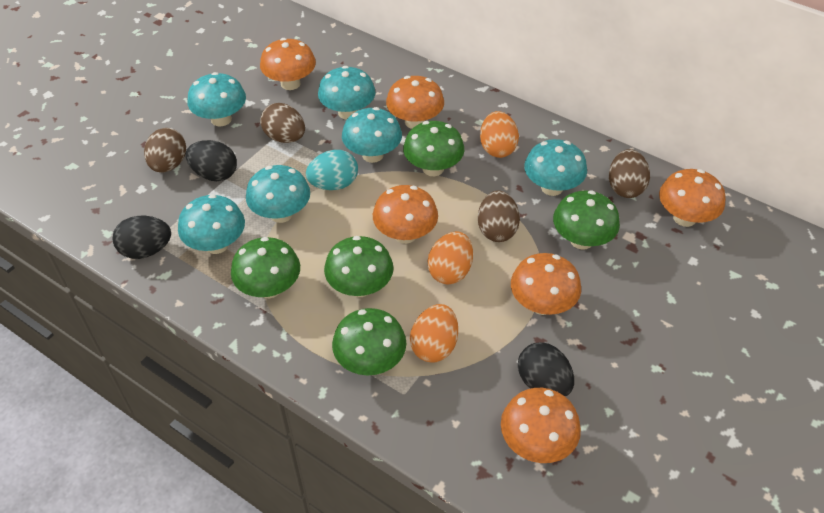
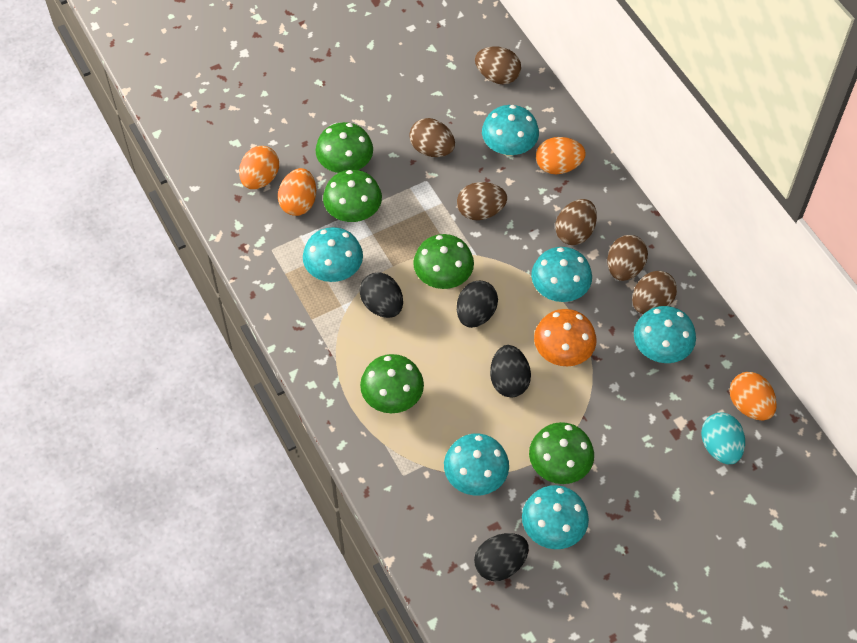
black egg: [112,216,171,259] [186,140,237,181] [518,342,574,396] = 3 -> [360,272,403,318] [457,281,498,328] [474,533,529,581] [490,345,531,397] = 4
brown egg: [144,128,186,173] [260,103,305,143] [478,190,520,242] [609,149,650,198] = 4 -> [409,118,455,157] [457,182,507,220] [475,47,521,84] [555,199,597,245] [607,235,648,281] [632,271,677,314] = 6
orange egg: [410,304,458,363] [428,231,473,284] [480,111,519,158] = 3 -> [239,146,279,189] [278,168,316,216] [536,137,586,174] [729,372,777,420] = 4
orange mushroom: [260,38,316,90] [373,185,438,244] [386,76,444,129] [501,388,581,463] [511,253,581,315] [659,169,726,227] = 6 -> [534,309,597,366] = 1

